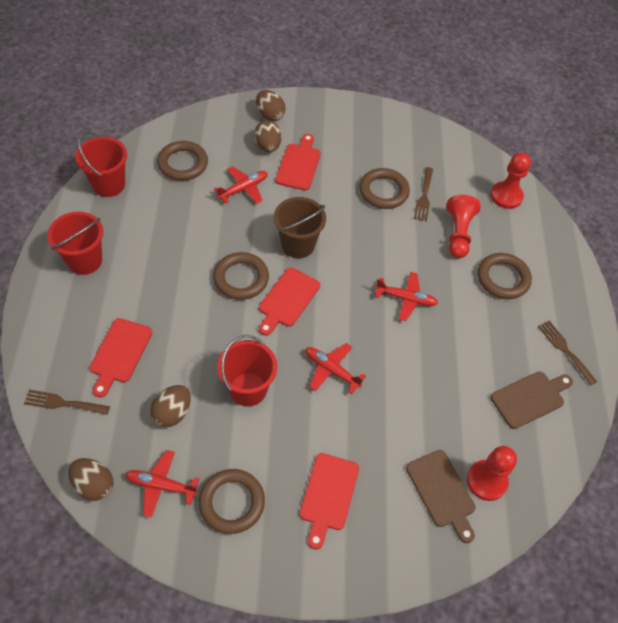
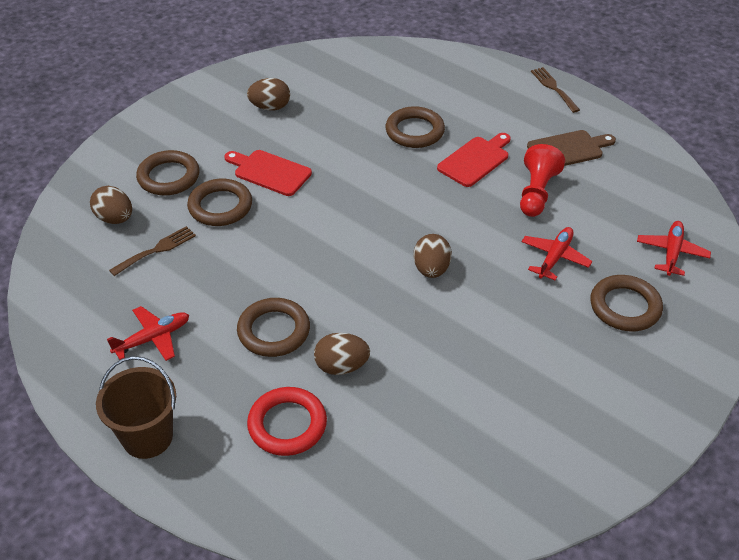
brown cutting board: [406,450,476,543] [491,371,573,429] = 2 -> [527,130,616,166] = 1
brown fork: [24,390,110,415] [414,167,433,222] [538,321,597,386] = 3 -> [109,226,196,276] [531,67,580,113] = 2
red bucket: [47,212,103,275] [75,132,127,197] [217,335,277,406] = 3 -> none = 0
red cutting board: [90,318,152,398] [259,268,320,336] [275,134,321,190] [300,453,359,550] = 4 -> [225,150,312,196] [437,133,511,187] = 2
red pawn: [446,195,481,258] [467,446,517,501] [491,152,531,209] = 3 -> [520,144,565,217] = 1
red plane: [125,450,199,518] [214,166,268,204] [306,343,366,394] [375,272,438,321] = 4 -> [107,306,189,361] [522,227,592,281] [637,221,711,276] = 3
red ring: none = 0 -> [247,387,327,456] = 1

